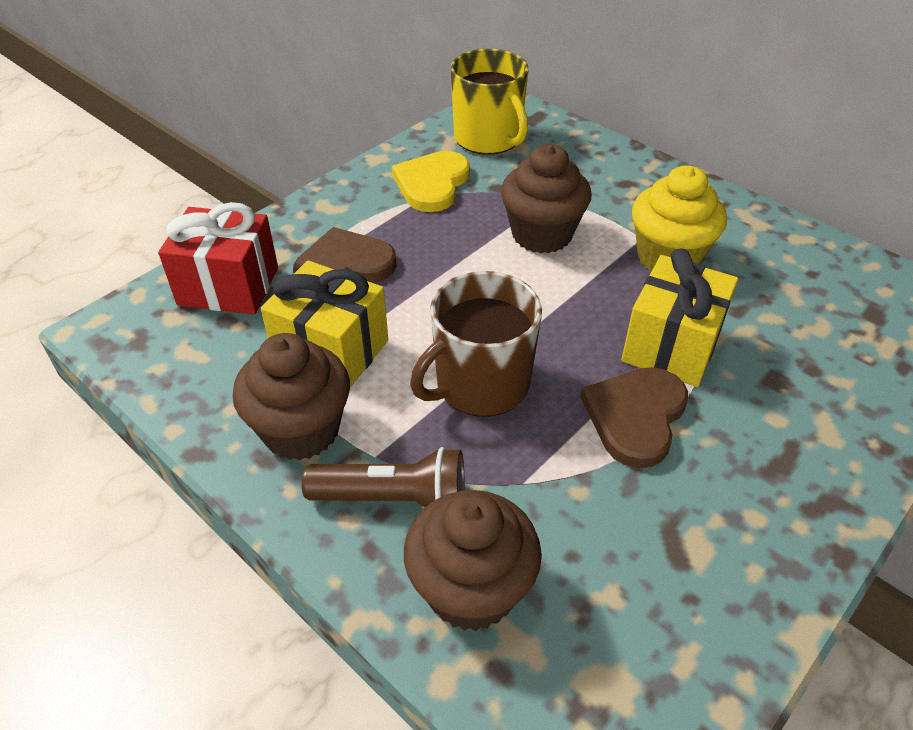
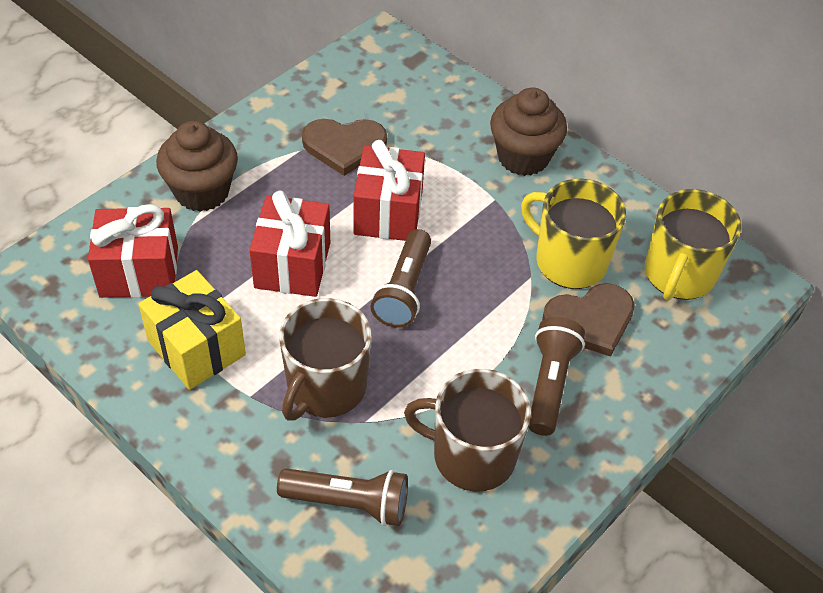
brown cupcake: [233,333,350,461] [404,490,542,631] [501,144,591,253] = 3 -> [156,121,238,212] [490,88,567,176] = 2
brown flashlight: [301,447,464,507] = 1 -> [277,468,408,526] [370,229,431,328] [528,317,585,436] = 3
brown mug: [410,271,542,417] = 1 -> [279,298,371,421] [404,369,531,492] = 2
red gift: [158,202,278,315] = 1 -> [88,204,178,298] [250,190,330,297] [354,140,425,241] = 3
yellow cupcake: [632,165,727,272] = 1 -> none = 0
yellow gift: [261,260,388,388] [621,248,738,387] = 2 -> [138,270,246,390] = 1
yellow heart: [392,151,470,212] = 1 -> none = 0
yellow mug: [451,49,529,155] = 1 -> [521,178,626,289] [645,189,741,301] = 2

